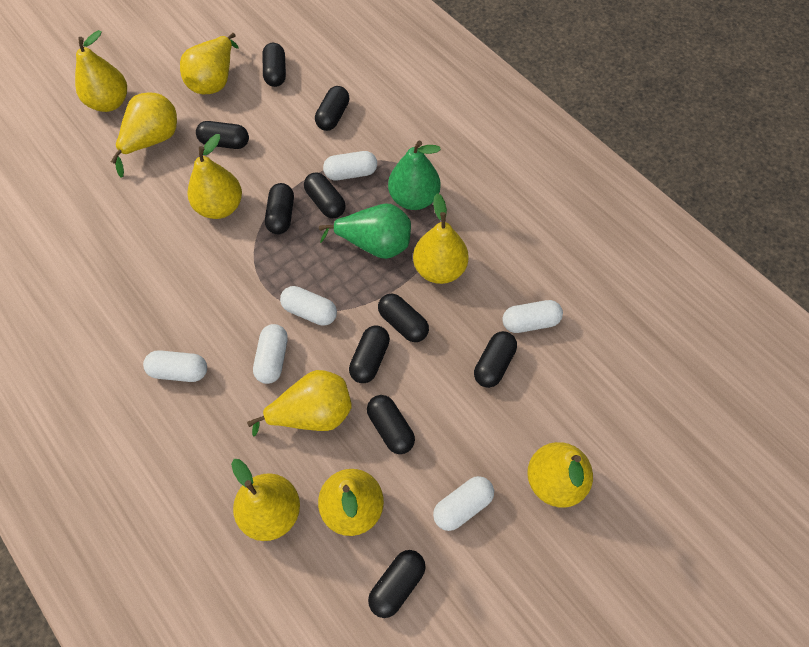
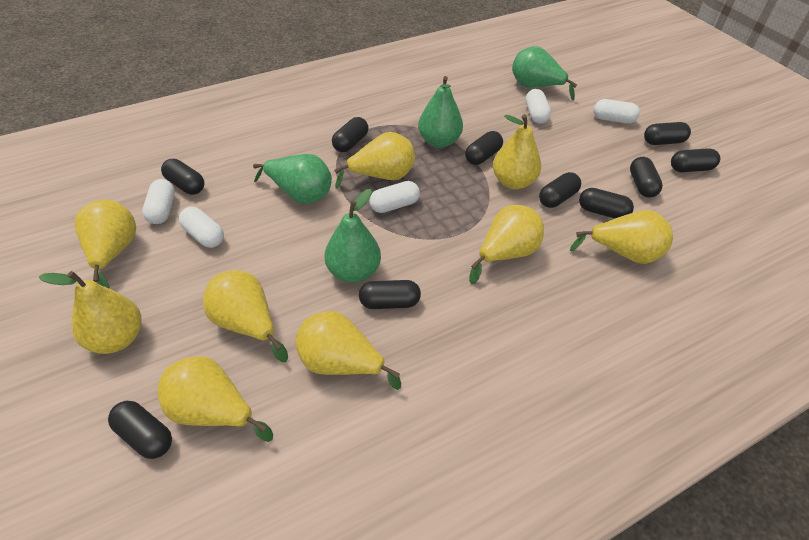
green pear: [319,204,411,259] [388,141,441,210] = 2 -> [253,154,332,204] [325,189,381,283] [418,76,463,148] [512,46,577,100] = 4
white capsule: [143,350,207,382] [253,324,288,384] [280,286,337,326] [323,151,377,180] [433,476,494,531] [502,300,563,333] = 6 -> [142,179,175,224] [179,207,224,248] [369,181,420,213] [525,89,551,124] [594,99,640,124] = 5

